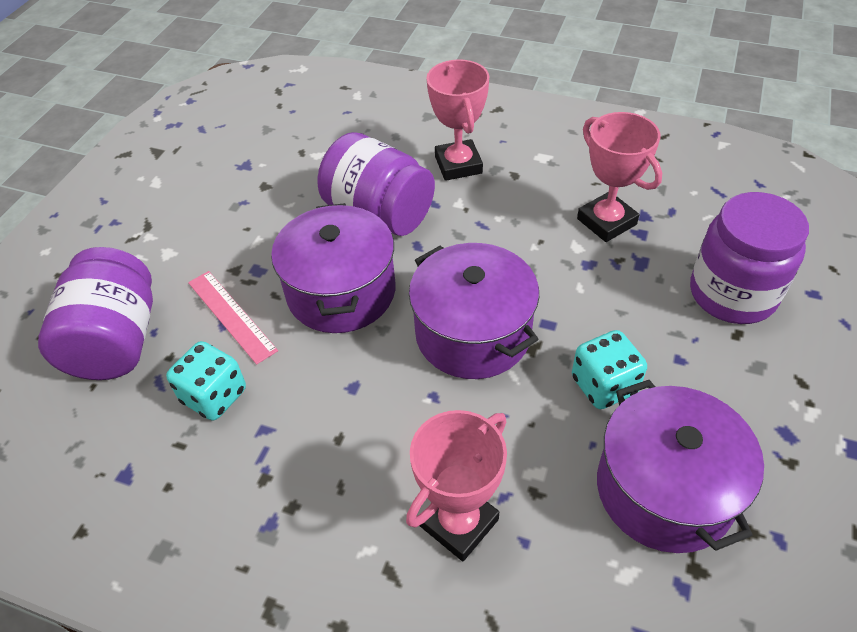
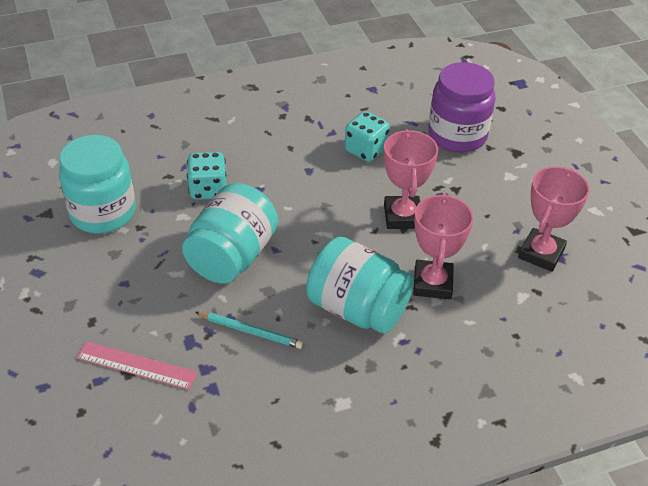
purple jar: [38,247,153,380] [318,132,435,236] [690,192,809,324] = 3 -> [428,62,495,153] = 1
purple pot: [271,203,395,333] [409,243,539,379] [597,380,764,553] = 3 -> none = 0
turquoise jar: none = 0 -> [59,135,136,234] [182,183,278,284] [306,237,414,334] = 3
turquoise pencil: none = 0 -> [195,312,304,349] = 1

